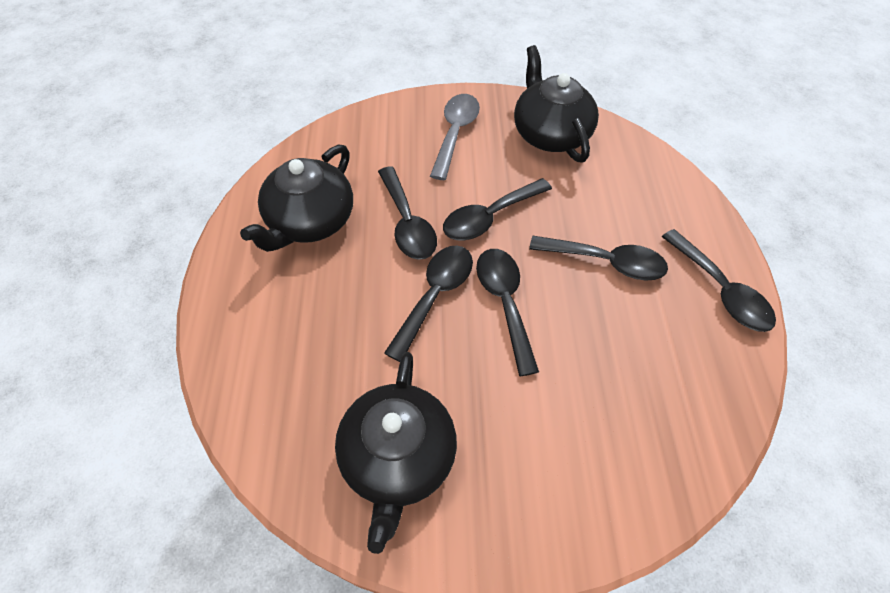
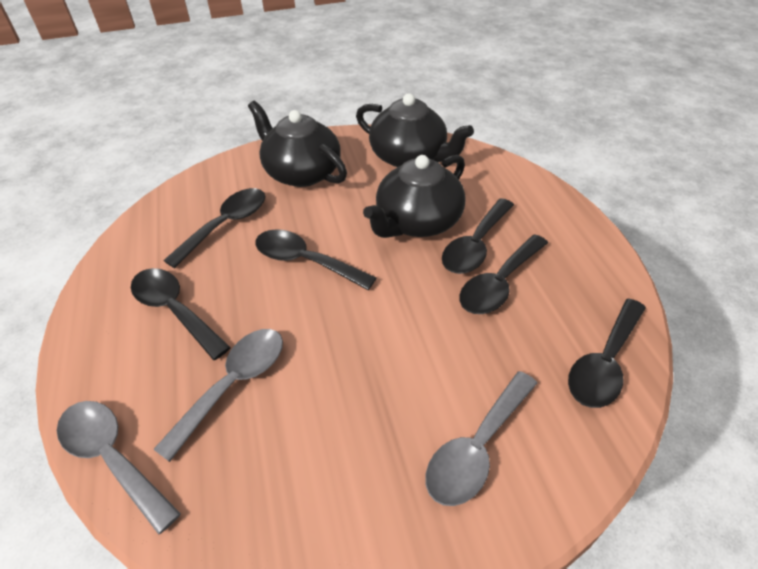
grey spoon: [430,94,480,180] = 1 -> [57,401,181,535] [153,329,283,462] [425,371,537,506] = 3

